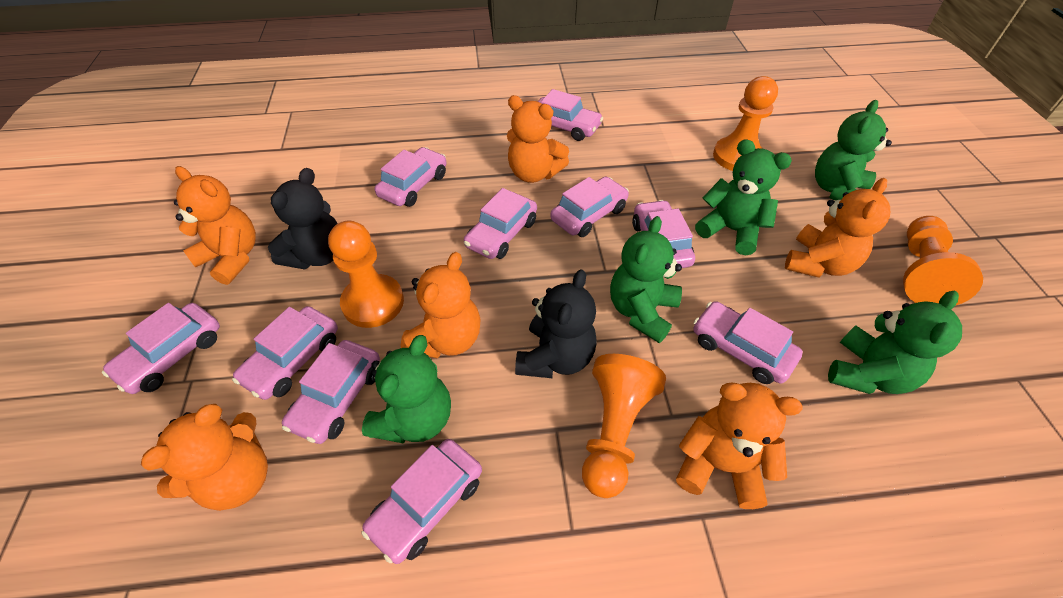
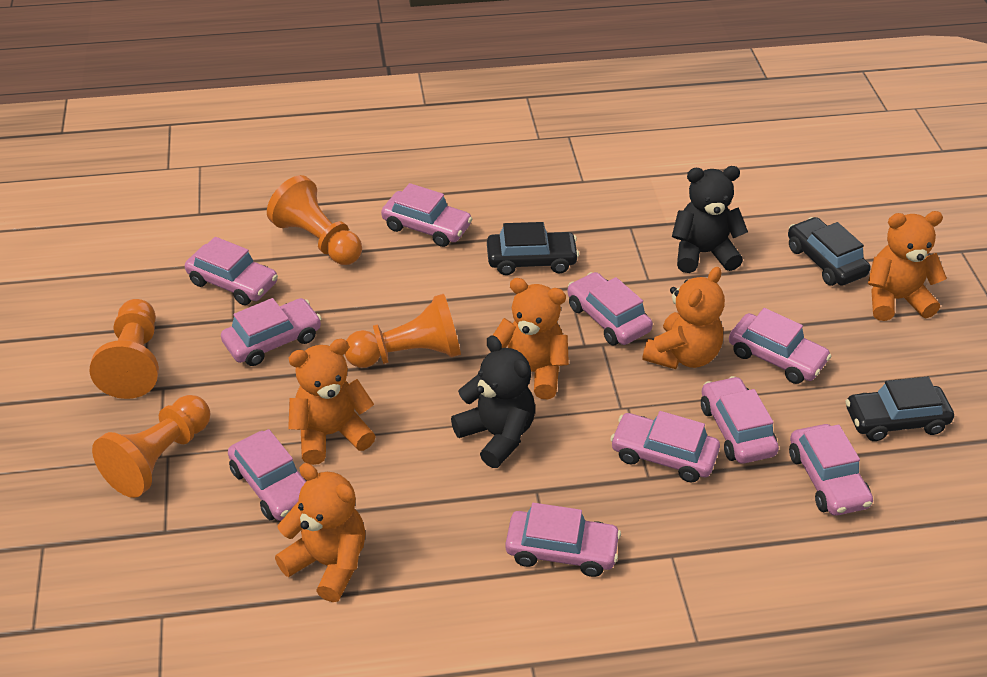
black car: none = 0 -> [487,222,579,275] [788,217,871,286] [846,376,954,441] = 3
green teddy bear: [362,335,451,444] [610,216,682,343] [695,139,792,255] [815,100,892,200] [828,291,962,394] = 5 -> none = 0
orange teddy bear: [141,404,268,511] [174,166,256,285] [401,252,481,359] [507,95,569,183] [676,383,802,509] [785,178,890,278] = 6 -> [275,463,366,602] [288,339,376,465] [493,278,569,399] [642,267,725,369] [868,211,947,321] = 5

